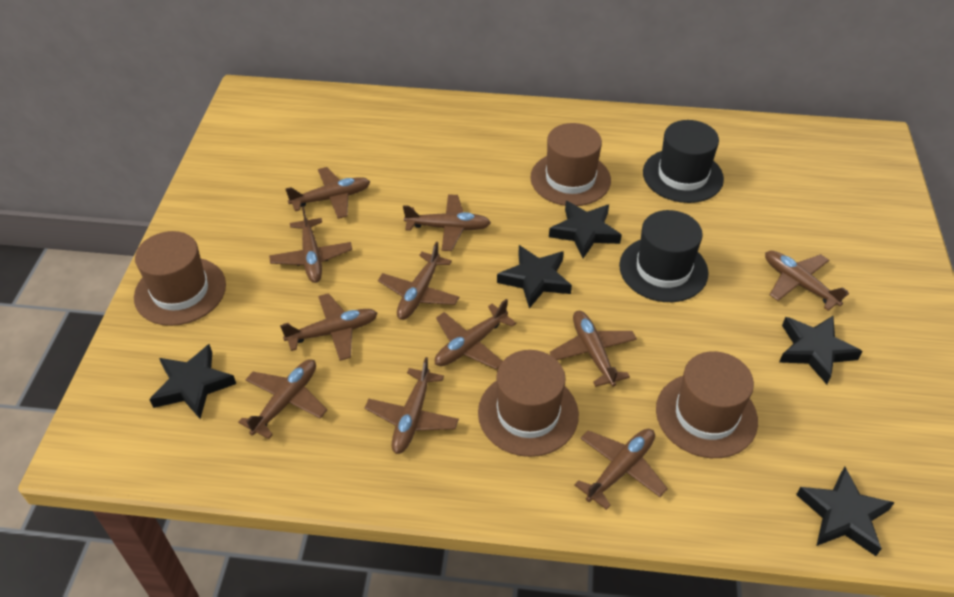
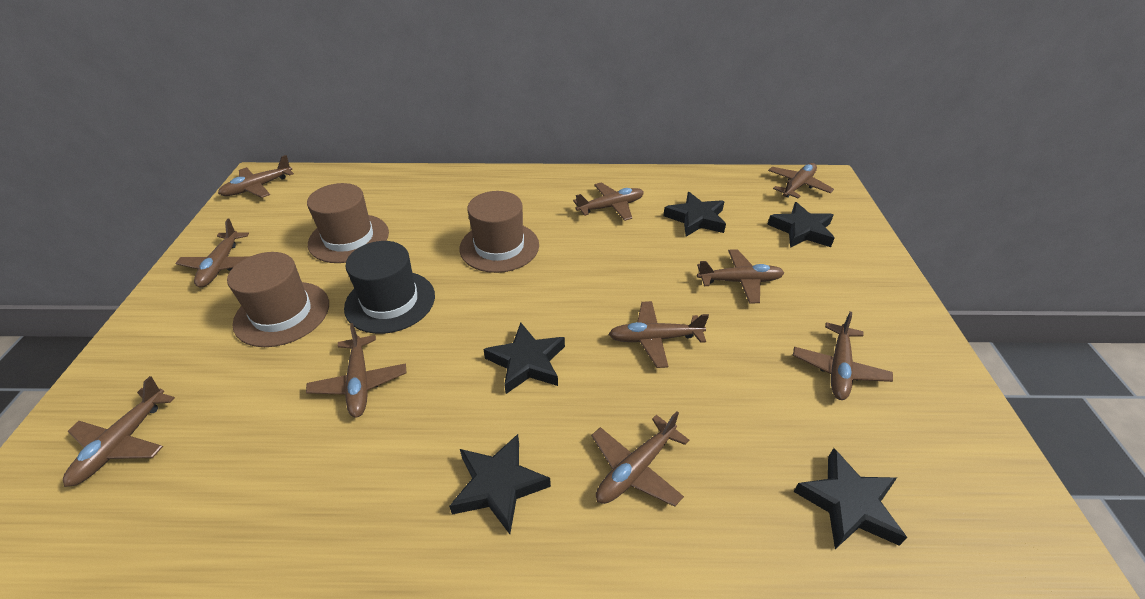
black hat: [619,210,709,302] [643,120,724,203] = 2 -> [344,241,435,334] = 1
brown hat: [134,231,226,326] [478,350,579,457] [530,123,611,206] [656,351,758,458] = 4 -> [227,252,329,347] [307,183,389,263] [459,191,539,273] = 3
brown plane: [238,359,327,439] [269,206,352,283] [280,293,378,361] [286,167,370,219] [365,357,459,454] [378,242,459,320] [403,194,491,251] [435,299,516,370] [550,311,637,387] [574,429,668,510] [765,251,849,311] = 11 -> [63,376,175,487] [175,219,249,287] [218,155,294,198] [306,323,406,418] [573,182,644,221] [591,411,689,507] [609,301,709,368] [697,249,784,304] [768,163,834,199] [793,311,893,400] = 10

